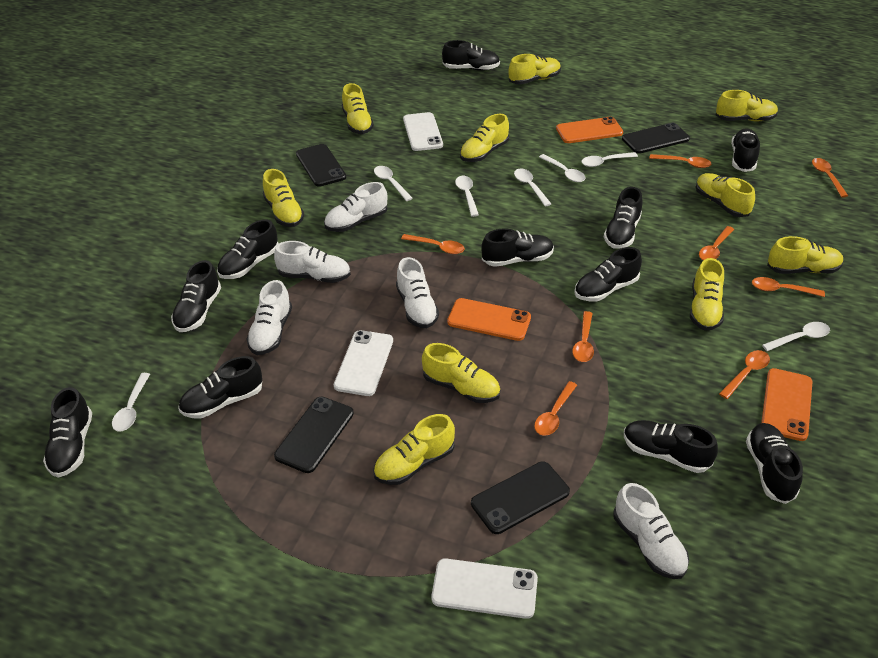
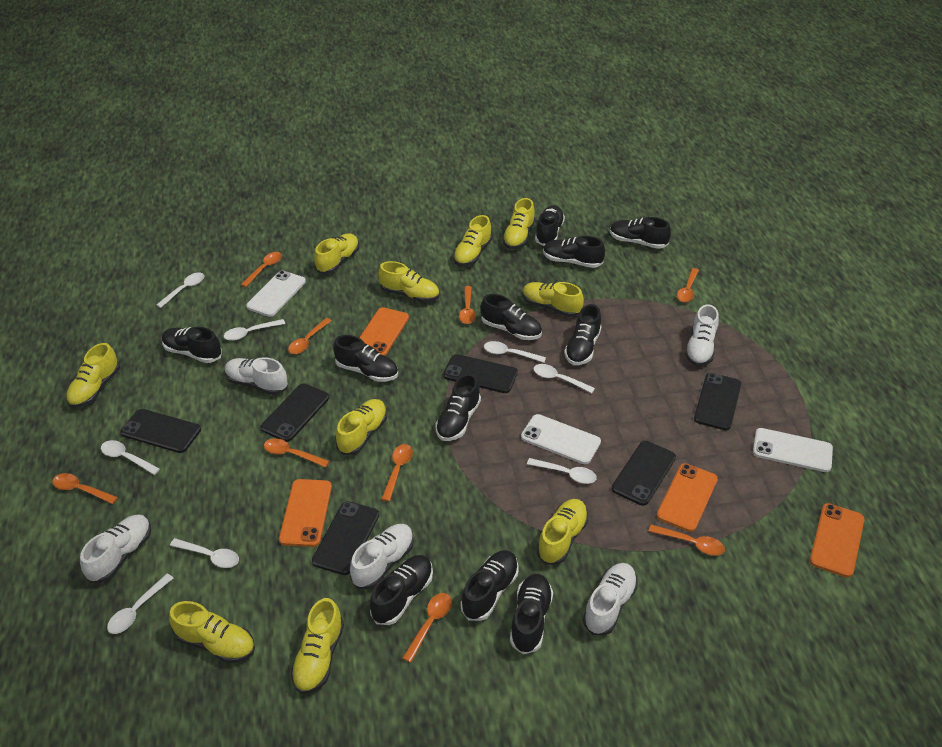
black phone: [274,397,354,473] [296,144,346,187] [471,461,570,534] [622,123,690,154] = 4 -> [120,409,201,453] [260,383,329,442] [312,501,379,575] [443,354,518,393] [612,441,676,506] [694,373,741,430] = 6
orange phone: [447,298,531,341] [556,116,623,143] [761,368,812,441] = 3 -> [279,479,332,547] [359,307,409,356] [656,463,718,532] [810,503,864,578] = 4
orange spoon: [401,234,465,254] [534,381,577,436] [572,311,594,362] [649,154,711,168] [699,226,734,261] [719,350,770,399] [752,277,825,297] [812,158,848,197] = 8 -> [52,473,118,504] [241,252,282,287] [264,438,329,468] [288,318,332,354] [381,444,413,502] [402,593,452,663] [459,286,476,324] [648,524,725,556] [677,268,699,302] = 9
white spoon: [112,373,150,432] [374,166,413,201] [455,176,479,217] [514,168,551,207] [539,154,586,182] [581,152,638,167] [762,322,830,351] = 7 -> [101,440,160,475] [107,574,173,634] [156,272,204,308] [170,538,239,568] [224,319,285,341] [484,341,546,363] [527,458,597,484] [533,364,595,393] = 8

